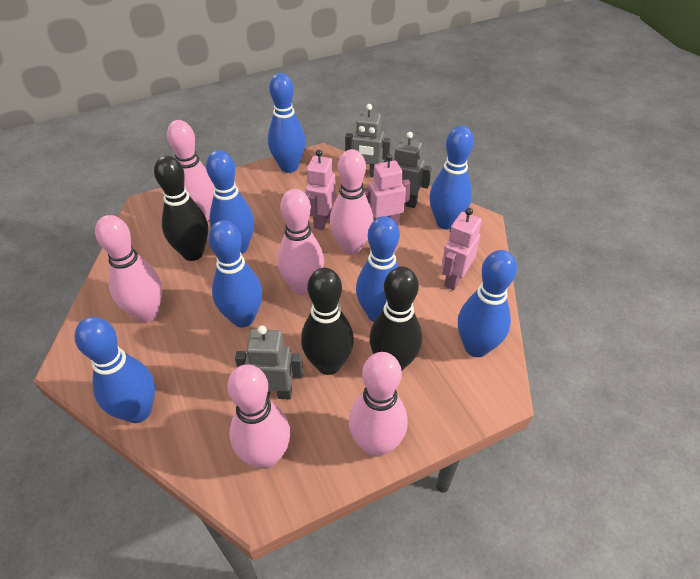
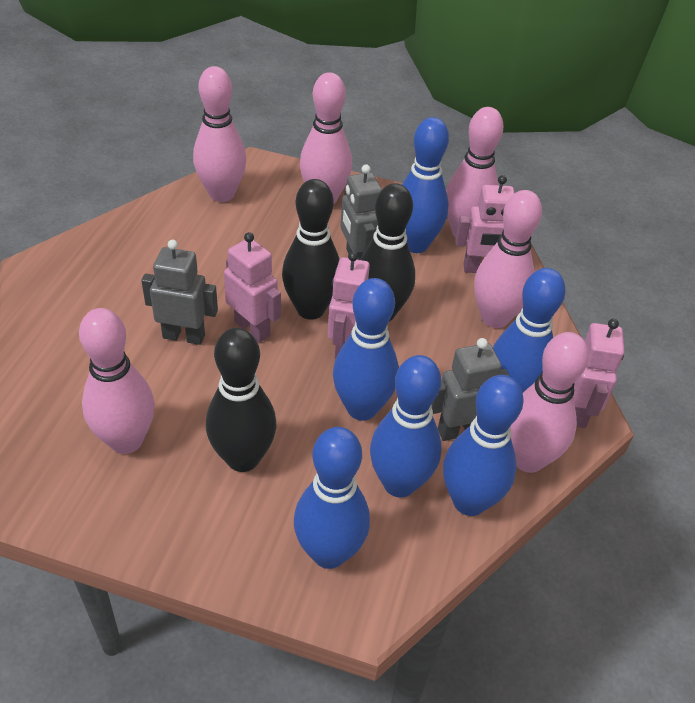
blue bowling pin: [75,317,155,423] [206,150,254,254] [208,220,262,327] [268,73,306,173] [356,216,400,322] [429,126,474,230] [458,250,517,357] = 7 -> [294,427,370,569] [333,278,399,421] [370,355,441,498] [402,117,449,253] [443,375,524,516] [493,268,566,393] = 6
pink robot: [305,150,336,230] [364,154,411,226] [441,208,482,290] = 3 -> [224,232,281,343] [327,251,370,359] [455,175,515,273] [573,319,624,428] = 4

